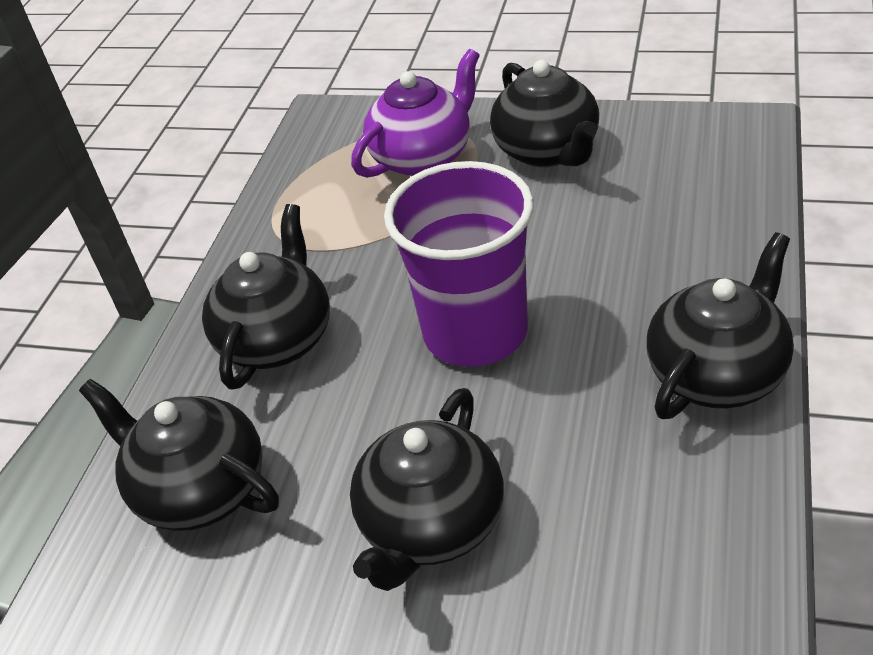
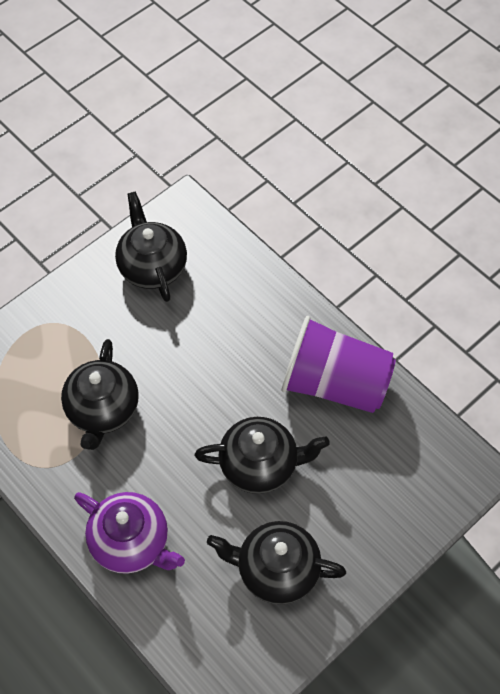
black teapot: [79,379,279,531] [202,204,330,390] [350,388,504,591] [490,60,599,167] [647,232,794,419] = 5 -> [61,339,139,450] [115,191,187,302] [195,417,330,494] [207,521,346,604] = 4

